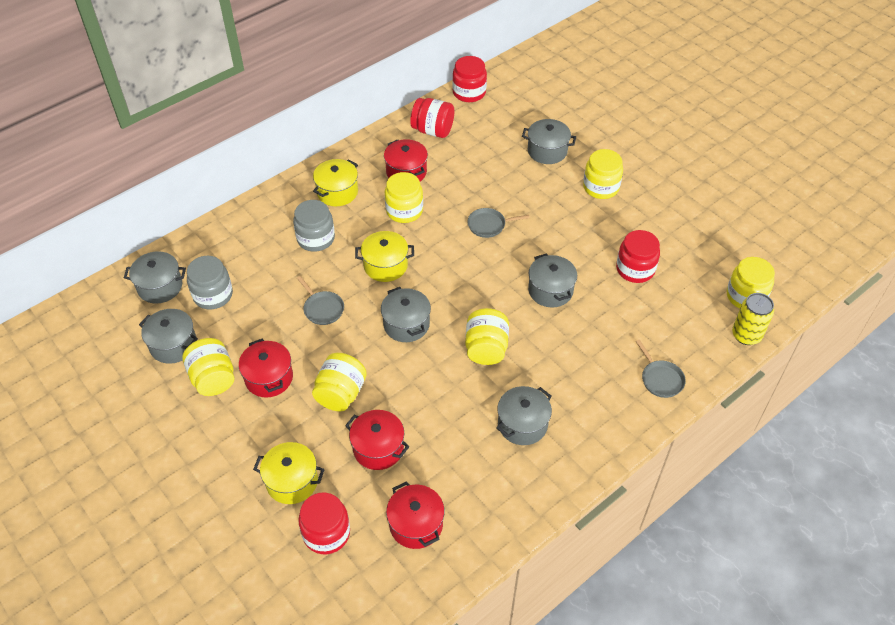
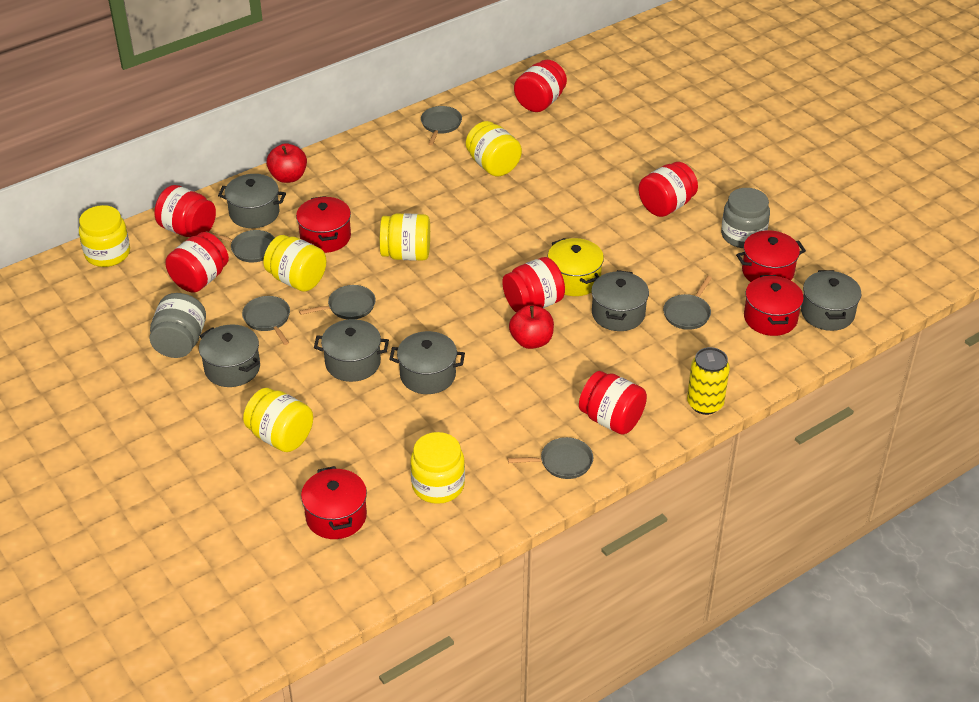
grey pan: [297,276,344,325] [467,208,530,238] [636,340,686,398] = 3 -> [206,230,275,262] [242,296,290,345] [299,285,376,320] [421,106,462,145] [508,437,593,479] [663,276,712,330] = 6
red apple: none = 0 -> [266,143,307,183] [509,305,554,349] = 2
red jar: [298,493,350,554] [410,98,454,138] [452,56,487,102] [616,230,660,283] = 4 -> [154,185,216,237] [165,232,229,293] [502,257,565,312] [514,60,567,112] [579,371,647,435] [639,162,698,217] = 6
yellow pot: [253,442,325,504] [313,159,358,206] [355,231,414,282] = 3 -> [548,238,604,296] = 1

